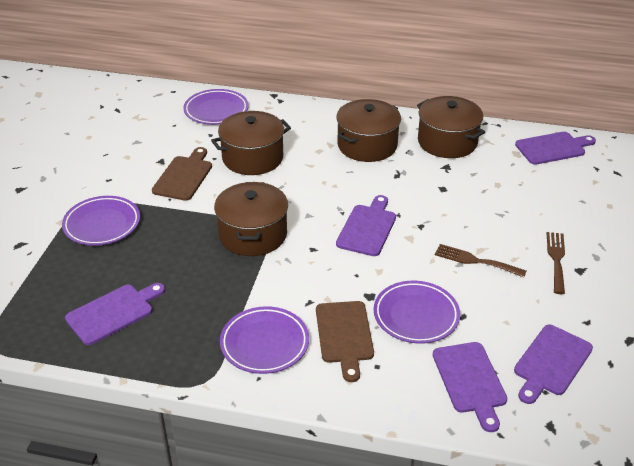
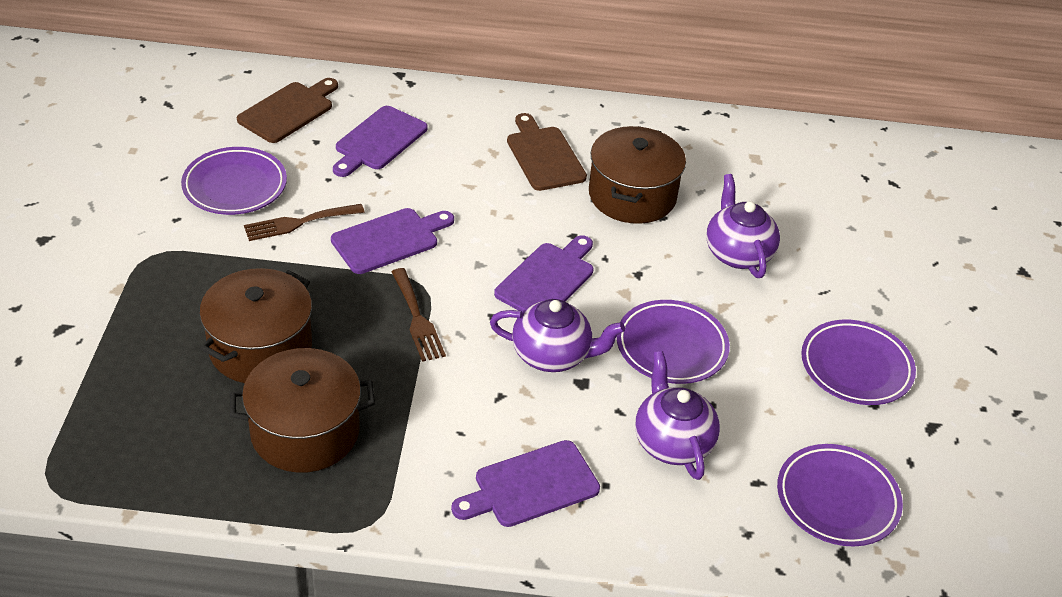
brown pot: [211,111,291,175] [214,182,288,256] [336,99,401,162] [417,96,485,158] = 4 -> [199,268,312,383] [230,348,375,473] [589,126,686,224] = 3
purple cutting board: [65,283,165,345] [336,195,396,256] [433,342,507,432] [514,325,593,404] [515,132,596,165] = 5 -> [331,208,454,274] [333,106,427,177] [451,440,600,527] [494,235,593,311] = 4
purple teapot: none = 0 -> [490,299,625,372] [635,351,720,480] [706,174,780,278] = 3

